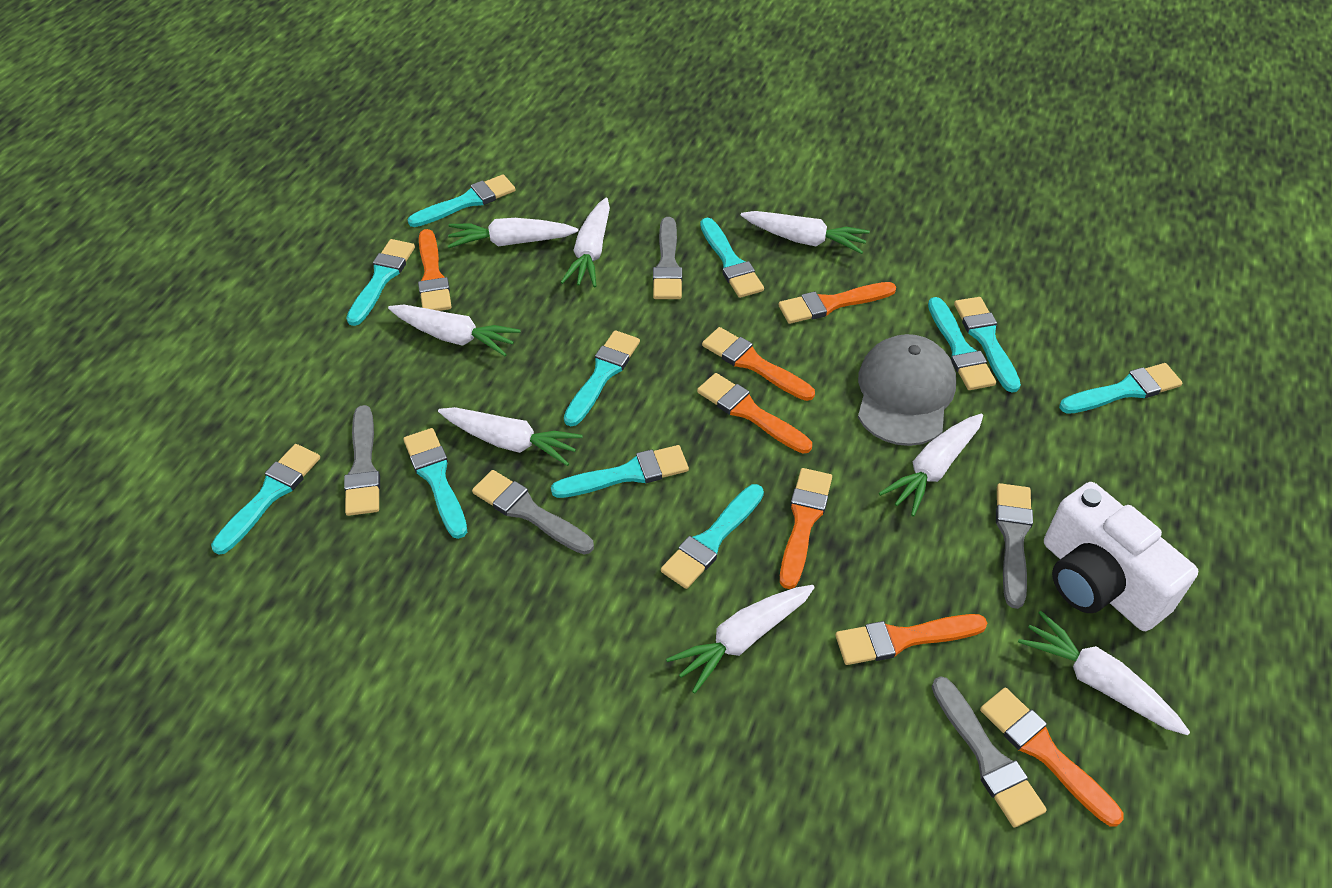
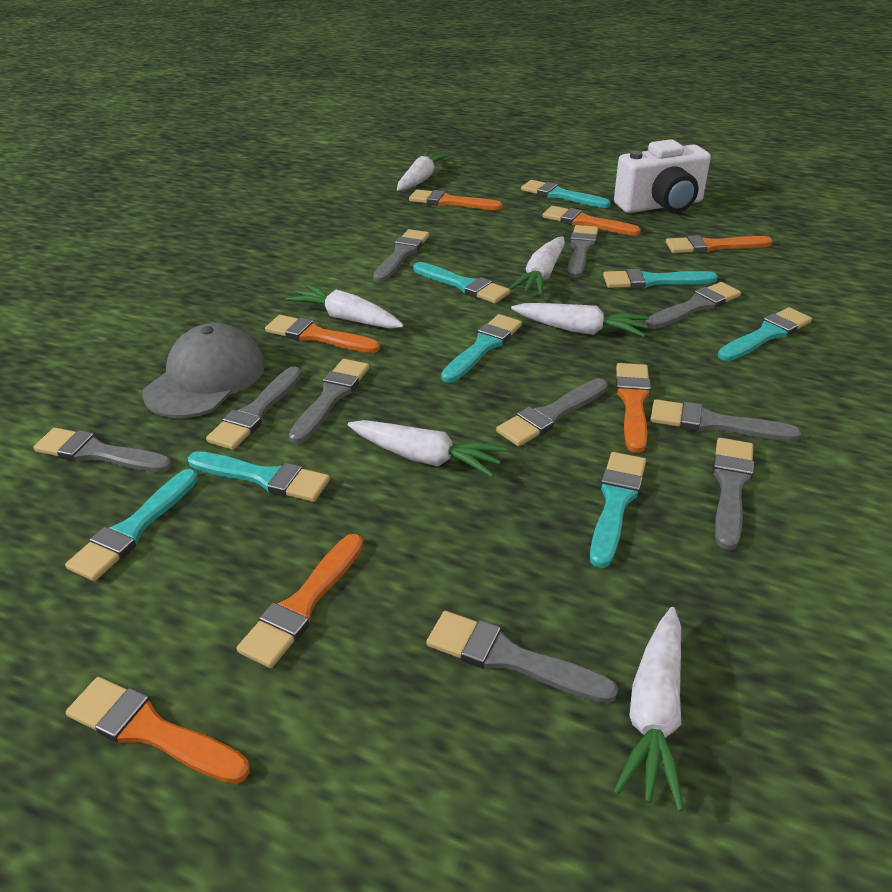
grey brush: [344,405,380,516] [472,470,594,554] [653,217,682,299] [932,676,1047,827] [996,483,1033,609] = 5 -> [33,428,172,472] [206,366,302,450] [289,359,369,444] [373,229,429,282] [427,611,618,703] [496,378,608,447] [567,225,598,278] [645,282,741,329] [650,399,801,441] [713,438,754,550] = 10
turquoise brush: [211,444,320,555] [346,239,415,326] [403,428,467,539] [408,175,515,227] [551,445,689,498] [564,330,640,426] [661,484,764,589] [700,218,764,298] [928,297,996,390] [954,297,1021,392] [1059,363,1183,414] = 11 -> [65,469,198,581] [188,451,330,502] [413,262,510,304] [441,314,522,383] [521,180,611,208] [590,452,646,568] [603,269,718,288] [718,307,812,361] = 8
white carrot: [388,305,521,356] [438,407,583,466] [448,218,578,248] [561,198,610,287] [666,585,815,694] [741,211,870,254] [879,414,983,517] [1018,611,1190,735] = 8 -> [286,284,403,329] [348,420,507,477] [397,151,449,191] [509,237,565,295] [511,303,649,337] [613,607,684,811] = 6

